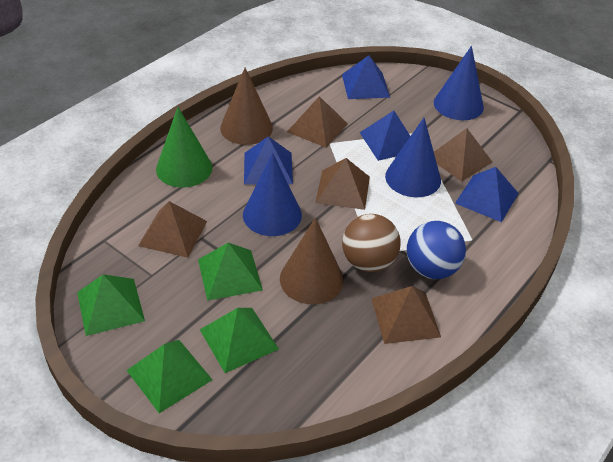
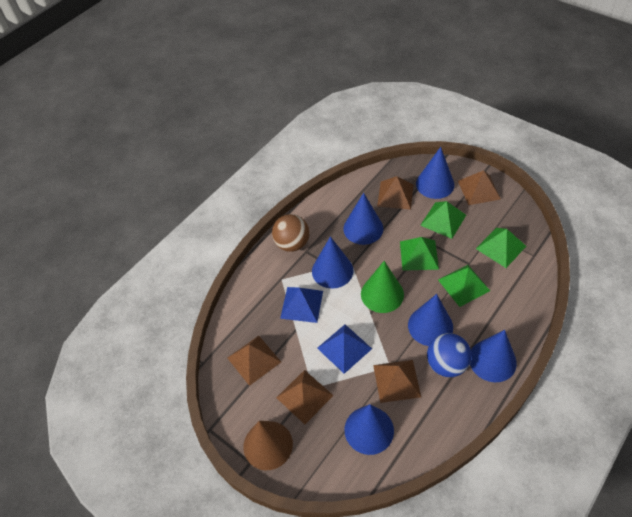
blue cone: [243,153,302,236] [385,118,441,197] [434,46,484,120] = 3 -> [312,236,354,289] [344,193,383,245] [344,404,394,455] [408,294,453,346] [416,147,455,199] [470,330,517,382] = 6
blue pyramid: [244,136,293,185] [342,55,390,99] [360,111,410,161] [455,167,519,222] = 4 -> [280,287,323,323] [317,324,372,374] = 2
brown cone: [220,68,273,145] [280,218,343,304] = 2 -> [244,421,293,471] = 1

